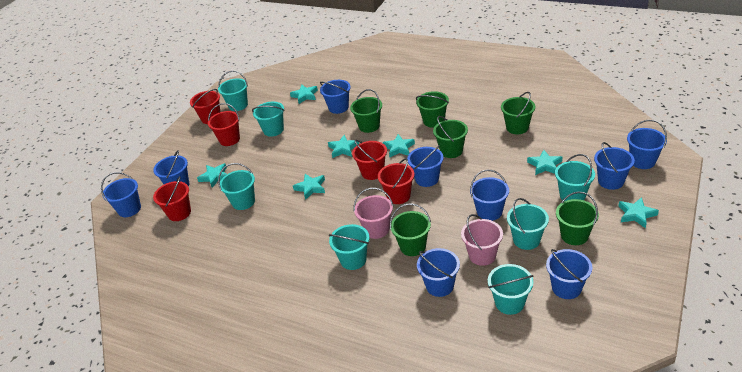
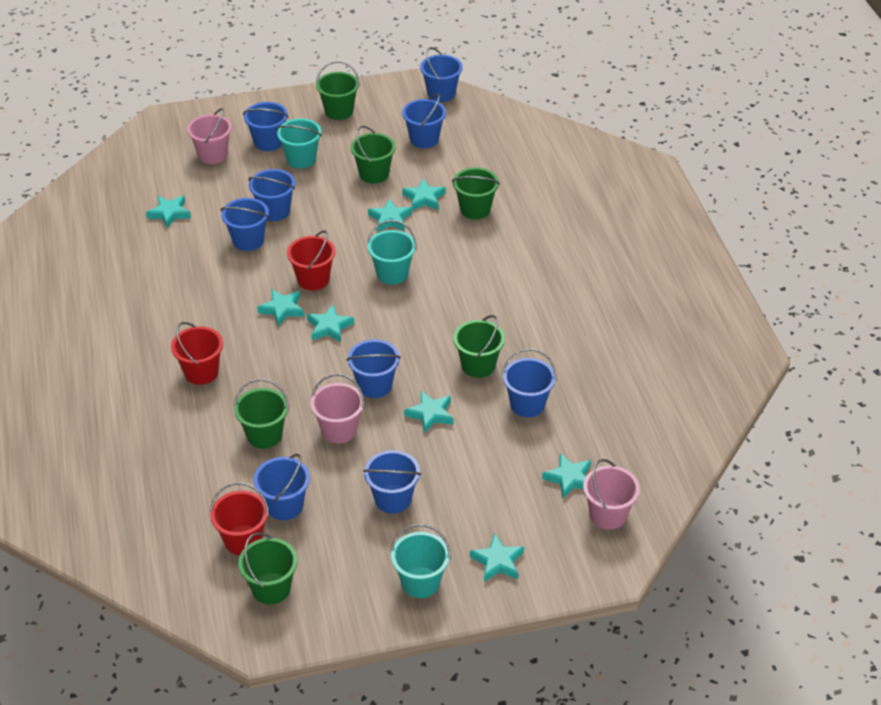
pink bucket: [354,188,394,239] [461,214,503,266] = 2 -> [187,108,232,164] [310,374,364,443] [583,459,640,530] = 3
red bucket: [153,176,191,221] [190,89,220,124] [208,103,240,146] [352,140,387,180] [378,158,414,204] = 5 -> [171,322,223,385] [210,482,269,555] [287,230,336,290] = 3
turquoise bucket: [218,71,248,111] [218,163,255,210] [252,102,285,137] [329,224,370,270] [488,264,533,315] [507,198,549,250] [555,154,595,201] = 7 -> [276,118,322,169] [367,220,416,285] [390,524,451,598] = 3
turquoise star: [197,163,227,188] [290,85,318,104] [293,174,325,200] [328,135,359,158] [383,134,415,157] [527,150,562,175] [619,197,659,228] = 7 -> [146,195,191,229] [257,289,304,326] [307,305,354,342] [368,198,412,232] [402,178,446,211] [404,391,454,433] [470,533,524,582] [542,453,591,499] = 8

